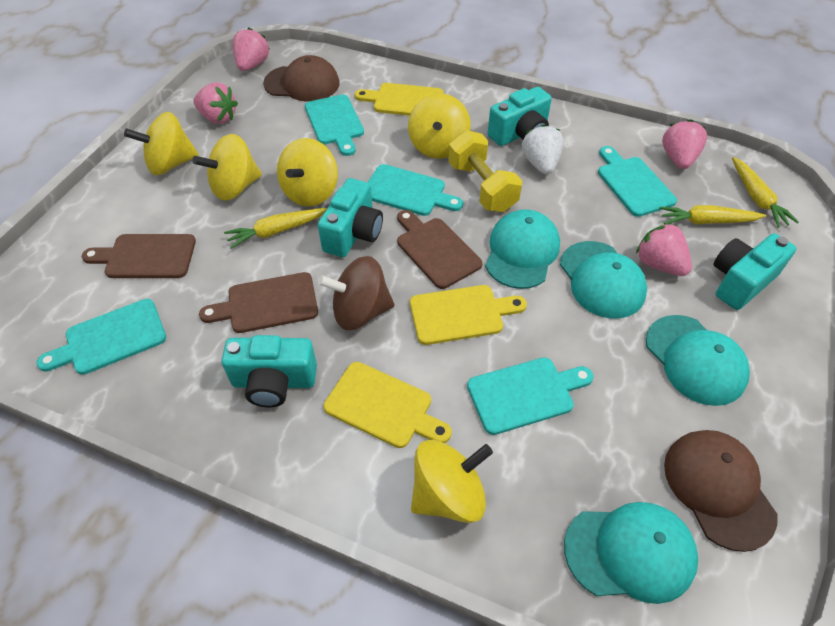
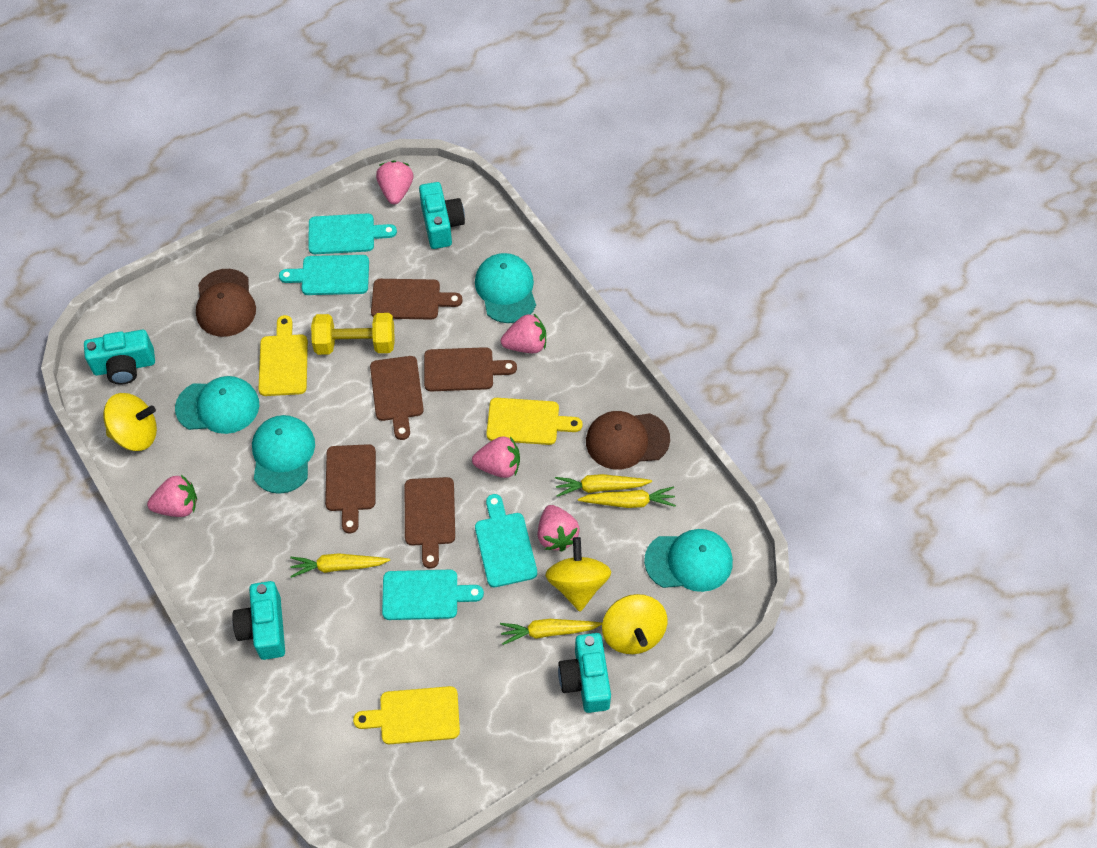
brown cutting board: [82,234,196,278] [199,272,318,333] [397,210,482,289] = 3 -> [325,444,376,534] [370,356,424,440] [371,279,463,320] [405,477,455,569] [424,347,517,391] = 5
brown spinning top: [318,256,394,330] = 1 -> none = 0
pink strawberry: [193,82,238,124] [233,27,270,71] [636,223,692,276] [662,119,707,169] = 4 -> [147,475,197,517] [376,161,413,204] [472,437,520,478] [501,314,546,353] [538,505,580,551] = 5
turquoise cutting board: [37,299,166,375] [305,95,364,156] [367,164,463,216] [467,357,594,435] [598,146,677,217] = 5 -> [279,255,369,295] [308,213,397,254] [382,570,484,620] [475,494,537,587] = 4
white strawberry: [522,124,564,174] = 1 -> none = 0
yellow carrot: [224,208,327,249] [659,205,766,225] [732,157,799,228] = 3 -> [290,553,390,578] [500,619,602,645] [555,474,652,497] [578,487,676,508] = 4
yellow spinning top: [124,112,199,175] [192,134,262,201] [277,138,338,207] [408,93,471,159] [411,440,493,523] = 5 -> [103,393,157,451] [545,537,611,611] [602,594,667,654] = 3

